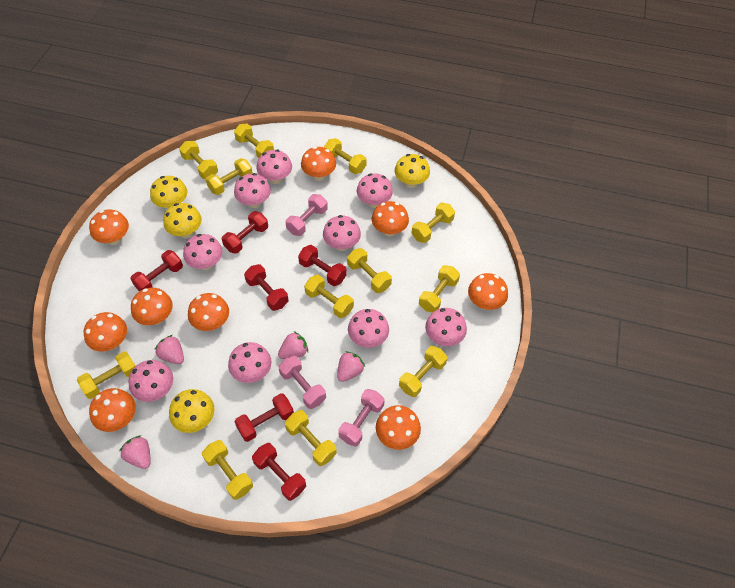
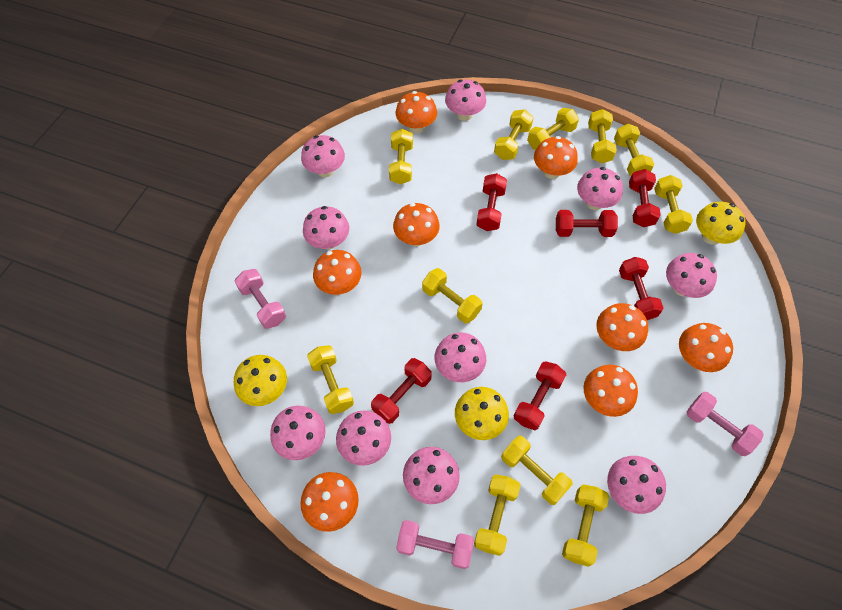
orange mushroom: [84,312,127,351] [89,209,129,245] [89,388,136,432] [131,288,173,325] [188,293,229,331] [301,146,336,181] [372,201,409,236] [376,405,421,450] [468,273,508,310] = 9 -> [300,472,359,532] [313,250,361,295] [393,203,440,246] [395,91,437,133] [534,136,578,179] [583,365,638,417] [596,303,648,351] [679,323,733,372] = 8
pink mushroom: [128,360,173,402] [183,234,223,270] [228,342,271,383] [234,173,271,208] [257,150,292,184] [323,215,361,251] [348,309,389,348] [357,173,393,208] [425,308,467,346] = 9 -> [270,406,326,460] [301,135,345,177] [303,206,349,250] [336,410,391,466] [403,447,460,504] [435,332,486,382] [445,80,486,121] [577,167,623,210] [607,456,666,514] [666,253,717,298] = 10
pink strawberry: [119,436,151,469] [155,335,184,364] [278,331,308,359] [337,351,365,382] = 4 -> none = 0
yellow dumbbell: [77,352,135,399] [179,141,218,179] [202,440,253,500] [206,158,253,195] [234,124,274,158] [285,410,337,466] [304,275,354,318] [324,138,367,174] [347,248,392,293] [399,346,447,397] [411,203,455,243] [419,265,460,313] = 12 -> [307,345,354,414] [389,129,413,184] [422,268,483,323] [474,474,521,556] [494,109,534,160] [501,436,573,505] [527,108,579,150] [562,484,609,567] [588,109,617,164] [614,124,654,176] [654,175,693,234] = 11
yellow mushroom: [150,176,187,209] [163,203,202,238] [169,389,215,433] [395,154,430,188] = 4 -> [234,355,287,406] [455,387,509,440] [696,202,746,245] = 3

